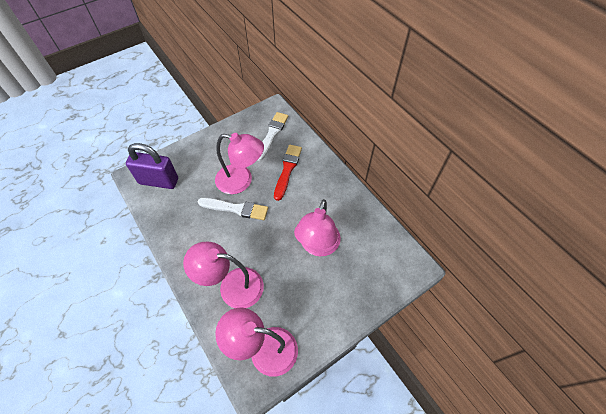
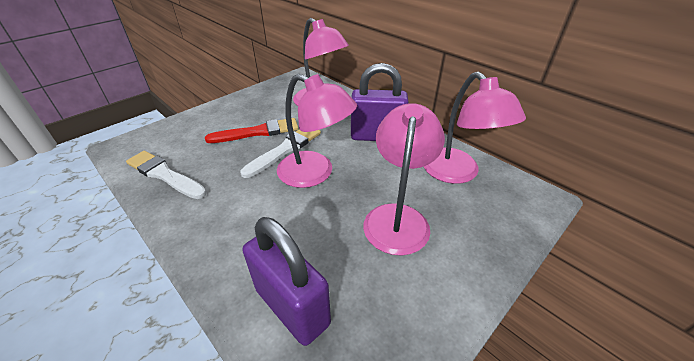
purple padlock: [126,143,178,189] = 1 -> [242,217,331,346] [351,63,409,141] = 2

